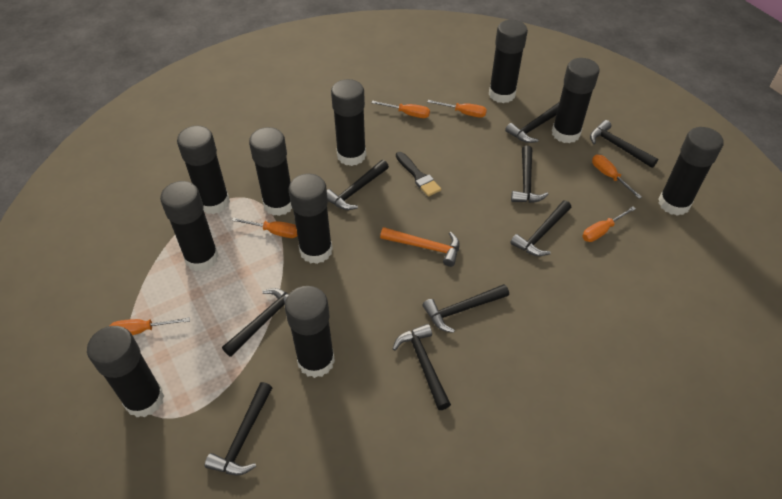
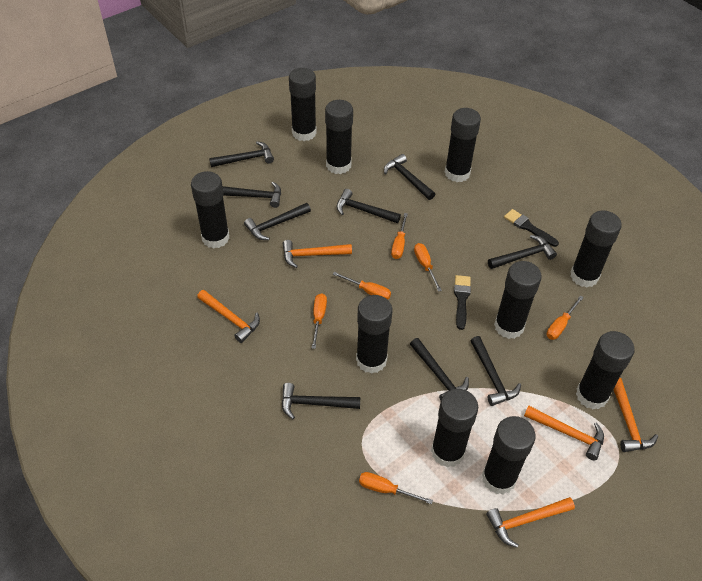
black brush: [396,152,441,197] = 1 -> [454,275,471,330] [504,209,559,247] = 2
orange hammer: [380,227,460,267] = 1 -> [197,290,260,343] [283,240,352,268] [486,497,575,548] [524,406,604,460] [613,378,658,452] = 5

